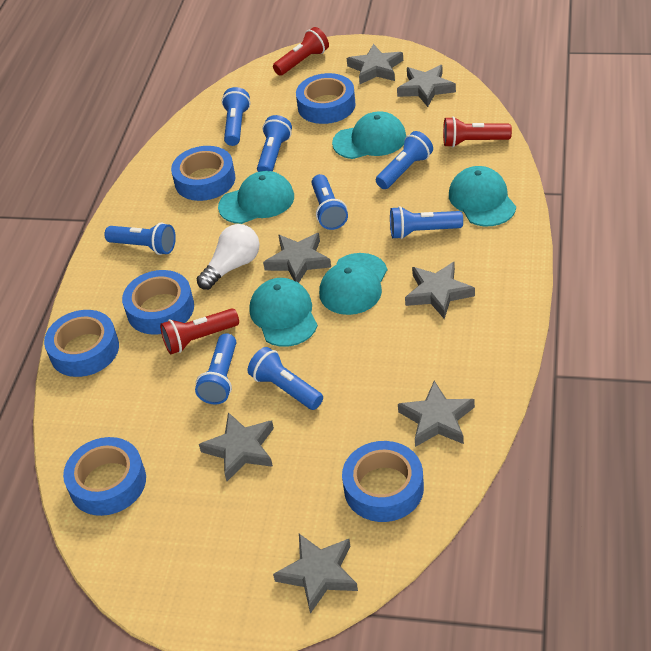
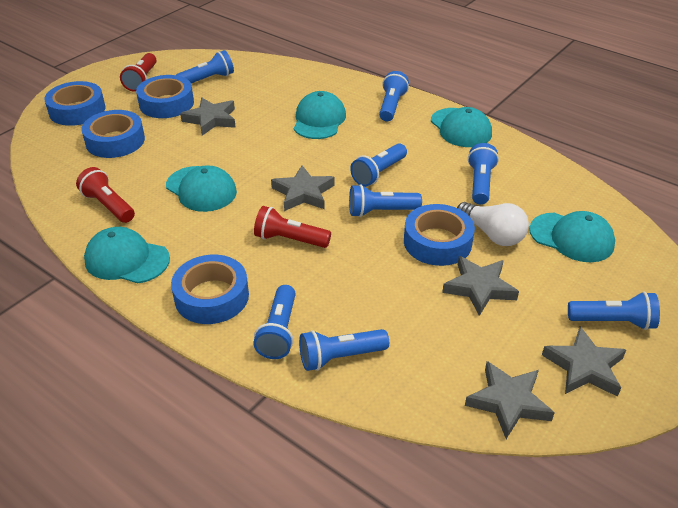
blue tape: [44,310,119,377] [63,437,146,516] [122,270,194,335] [171,146,235,201] [296,73,356,124] [342,441,424,522] = 6 -> [44,81,105,126] [81,110,145,158] [136,75,194,118] [171,255,249,324] [404,204,475,266] = 5
grey star: [199,412,274,481] [263,233,331,283] [273,534,358,614] [347,44,403,84] [397,65,456,107] [398,381,475,447] [405,262,475,319] = 7 -> [180,97,236,135] [271,165,334,211] [442,256,519,316] [465,361,555,439] [542,327,626,397] = 5

